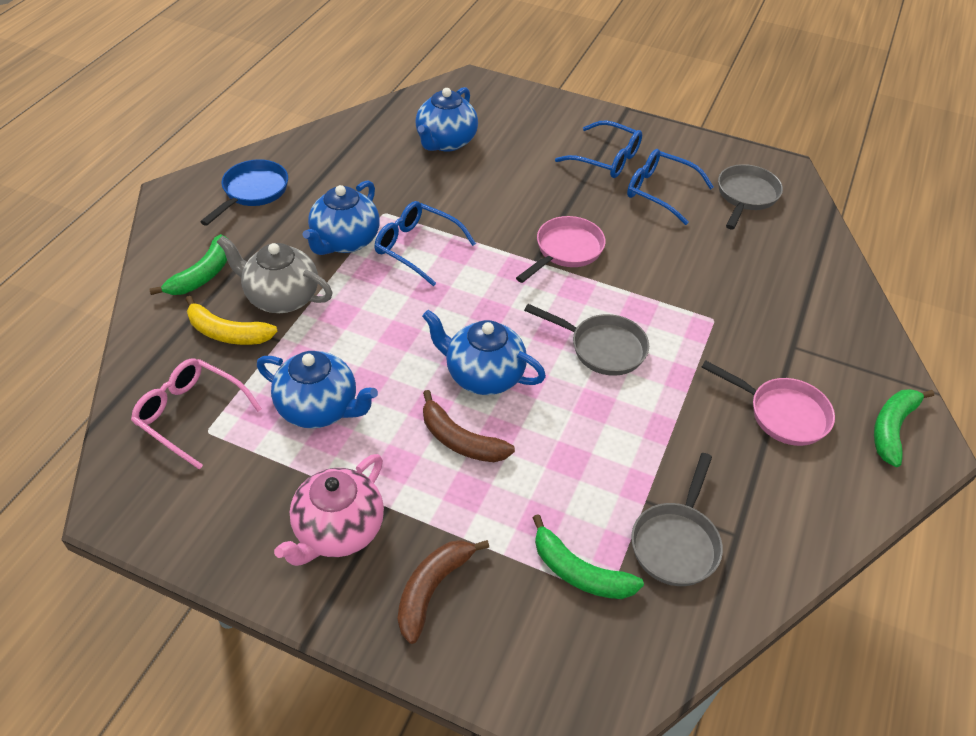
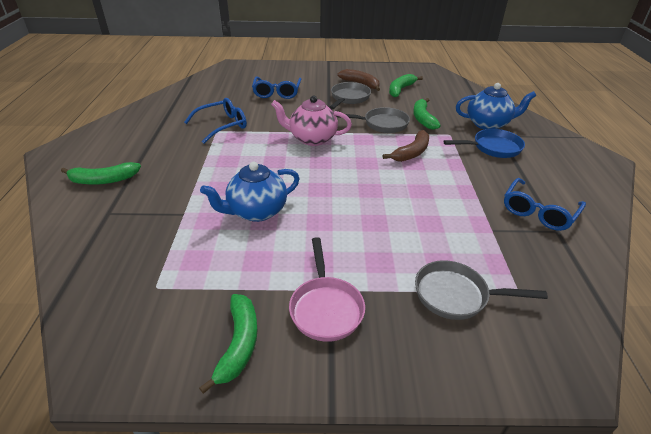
blue teapot: [257,351,378,429] [303,180,380,255] [415,87,478,152] [422,310,546,395] = 4 -> [200,162,300,222] [456,83,536,130] = 2
green banana: [149,234,228,295] [532,514,644,599] [874,389,934,467] = 3 -> [61,162,141,185] [199,294,257,394] [389,74,423,97] [413,98,441,130] = 4
grey teapot: [217,236,332,313] = 1 -> none = 0
pink glasses: [131,358,262,470] = 1 -> none = 0
pink pan: [516,216,606,283] [701,360,835,446] = 2 -> [289,237,365,342] = 1
yellow banana: [185,296,278,345] = 1 -> none = 0

